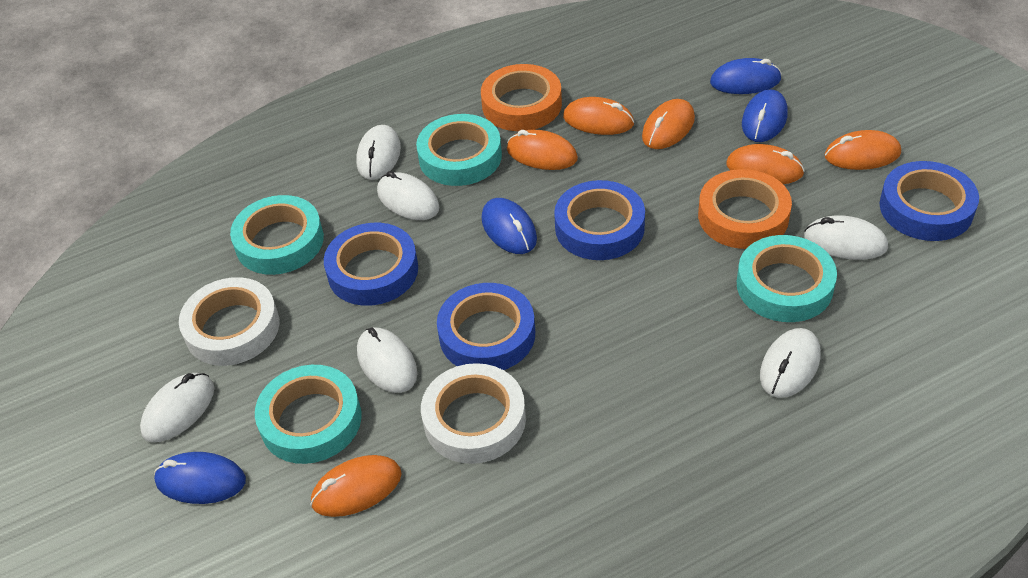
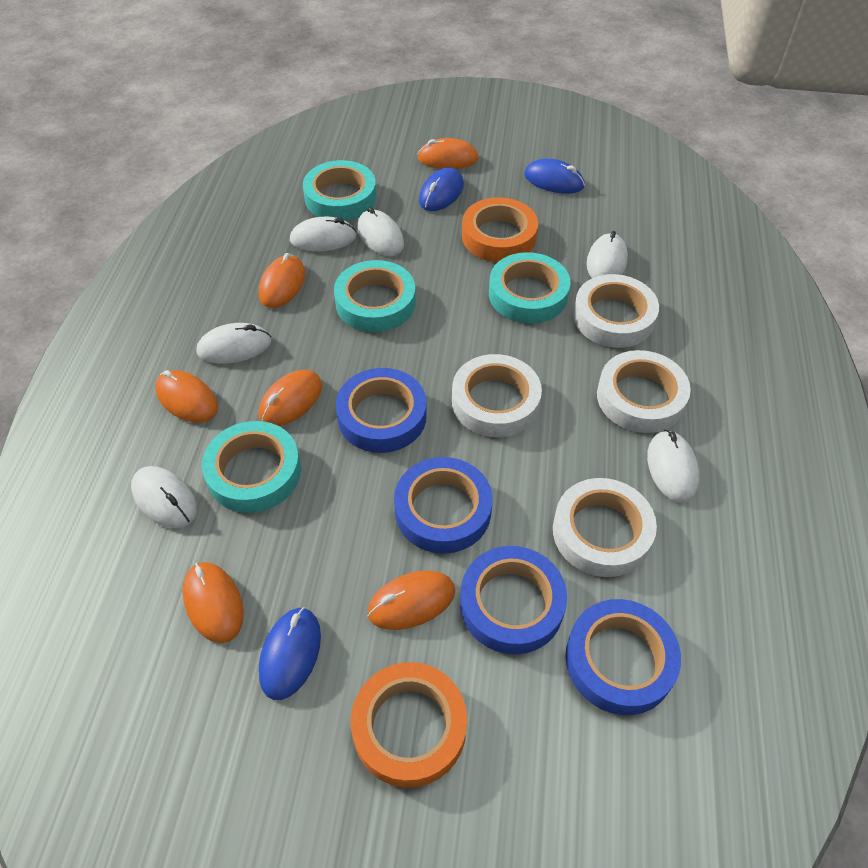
blue mouse: [154,452,246,504] [482,198,537,254] [710,58,782,94] [742,89,788,142] = 4 -> [259,607,321,700] [419,167,464,211] [524,159,585,194] = 3
white tape: [179,277,279,366] [421,363,526,464] = 2 -> [452,354,542,437] [553,478,657,577] [573,274,659,348] [597,350,691,433] = 4

